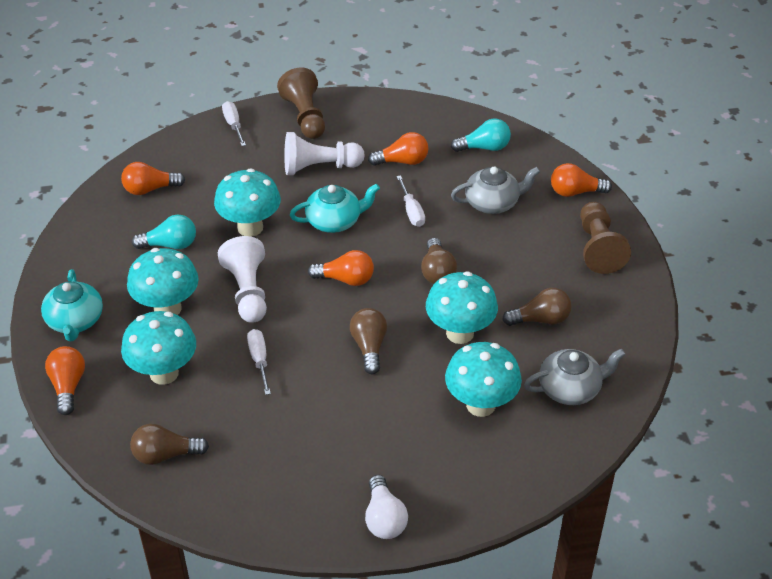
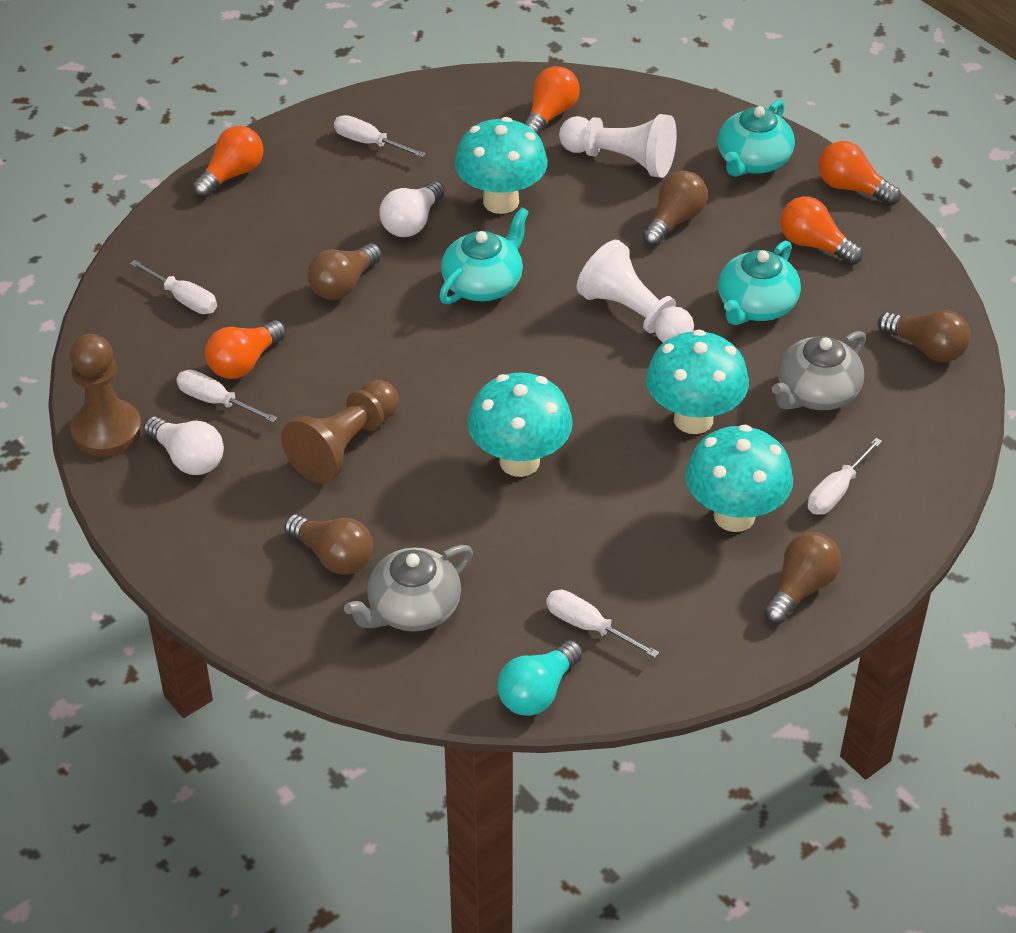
brown light bulb: [130,424,209,465] [350,308,387,374] [421,238,457,284] [502,288,572,326] = 4 -> [284,514,373,575] [307,243,382,300] [642,171,708,246] [764,532,841,624] [878,310,970,362] = 5
turquoise light bulb: [132,215,196,249] [451,118,511,152] = 2 -> [497,640,583,716] = 1
turquoise mushroom: [121,311,196,385] [127,248,199,315] [214,168,281,237] [426,271,498,344] [445,342,522,417] = 5 -> [454,117,547,214] [468,373,573,477] [646,330,749,434] [685,425,793,532] = 4
turquoise teapot: [41,269,103,342] [290,184,380,233] = 2 -> [439,207,529,304] [717,100,795,177] [718,240,801,325] = 3
white light bulb: [365,475,408,539] = 1 -> [143,417,224,475] [379,181,445,237] = 2
white screwdriver: [222,101,246,146] [247,329,271,395] [396,175,425,227] = 3 -> [130,260,217,314] [176,370,277,422] [334,115,426,157] [546,590,659,658] [808,438,882,515] = 5

